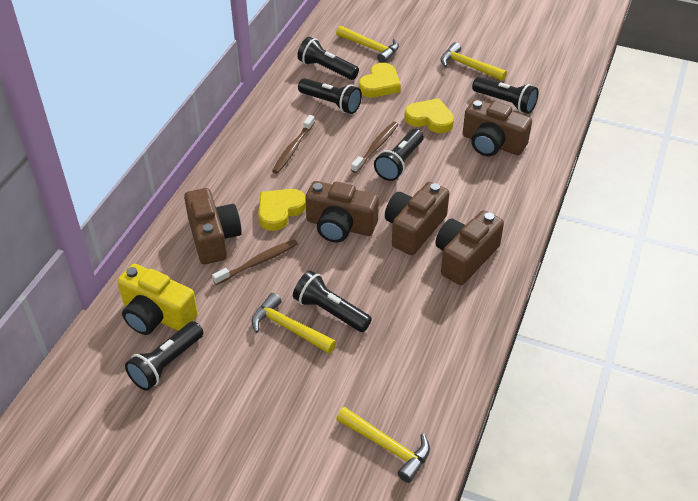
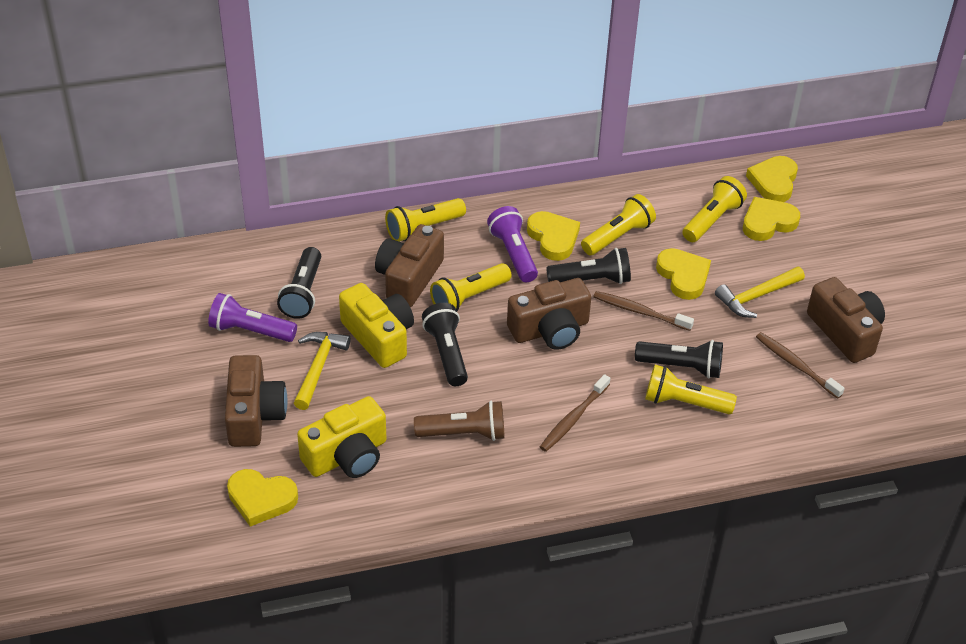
black flashlight: [125,321,203,391] [293,270,372,332] [297,37,359,80] [298,78,362,114] [374,129,424,181] [472,77,539,114] = 6 -> [277,247,321,319] [422,303,468,386] [546,248,631,284] [635,340,723,379] = 4
brown camera: [184,188,242,264] [305,181,379,243] [385,182,449,255] [435,210,504,285] [463,99,532,156] = 5 -> [225,355,287,447] [375,224,444,307] [507,278,591,350] [807,277,885,363] = 4
brown flashlight: none = 0 -> [414,401,505,441] = 1
purple flashlight: none = 0 -> [208,293,297,342] [487,206,538,282] = 2
yellow camera: [117,264,198,335] = 1 -> [297,396,387,478] [339,283,414,368] = 2
yellow flashlight: none = 0 -> [385,198,466,242] [430,263,511,311] [581,194,656,255] [645,365,737,414] [682,176,747,242] = 5
yellow hammer: [251,293,336,354] [336,26,399,63] [336,407,430,483] [440,42,507,81] = 4 -> [294,332,351,410] [715,266,805,318] = 2
yellow heart: [258,189,306,231] [359,63,401,97] [404,98,454,133] = 3 -> [227,469,298,526] [527,211,580,261] [656,248,711,300] [743,197,800,241] [746,156,798,202] = 5

